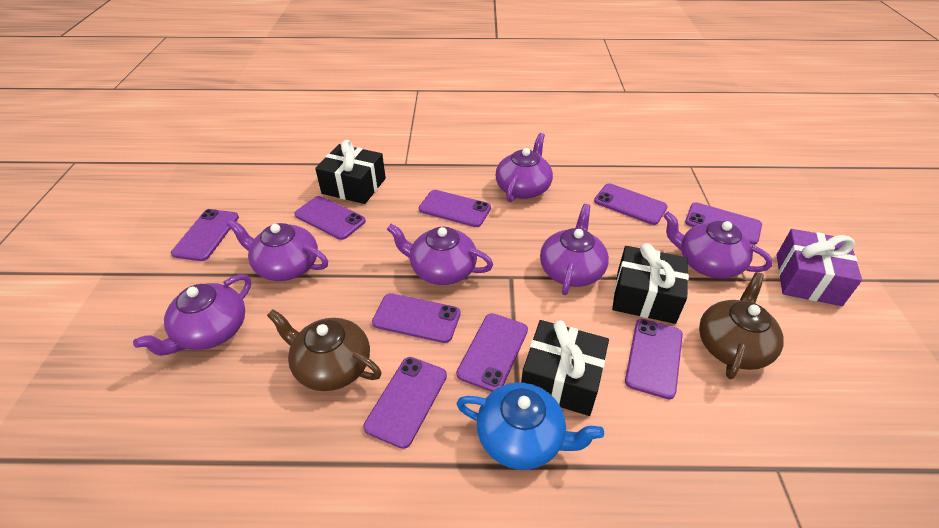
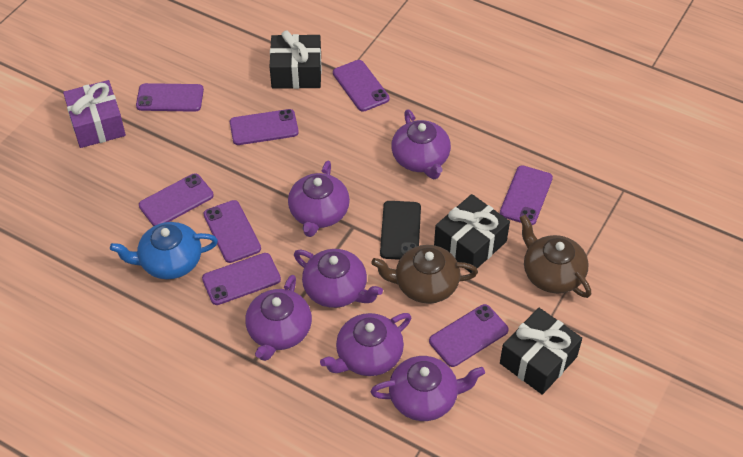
black phone: none = 0 -> [380,201,421,260] = 1
purple phone: [171,209,239,261] [294,196,366,240] [363,357,447,449] [372,293,461,343] [419,190,491,227] [457,313,528,392] [594,183,668,225] [625,319,683,400] [685,203,762,245] = 9 -> [136,83,204,112] [139,173,214,226] [202,253,281,305] [203,200,261,263] [230,109,299,145] [333,60,390,112] [429,304,509,367] [500,165,553,225] = 8

